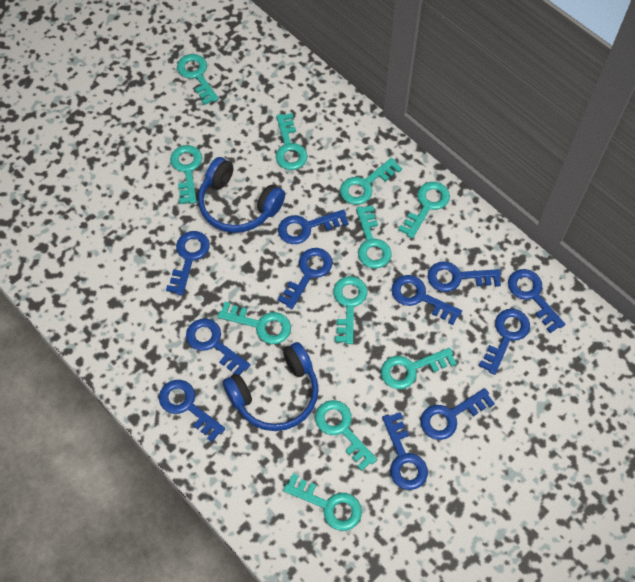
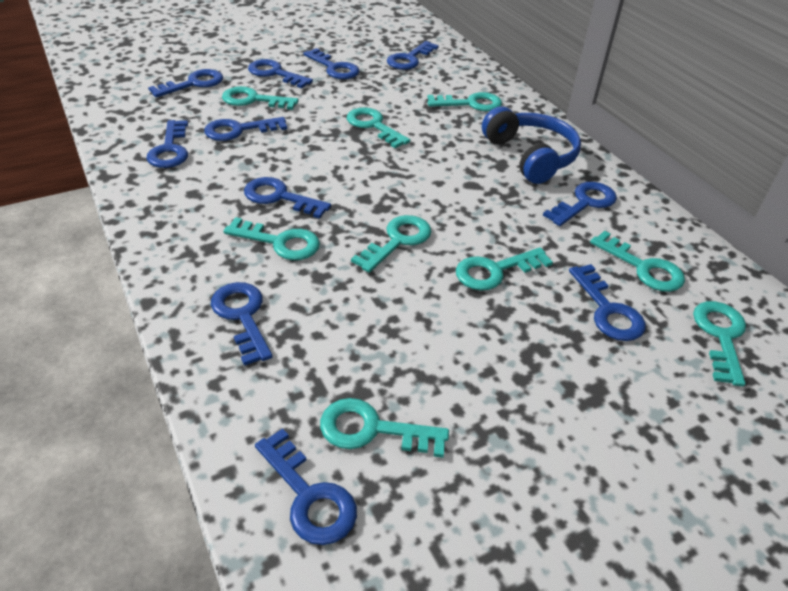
blue headphones: [198,157,285,233] [222,342,319,431] = 2 -> [482,106,581,184] = 1
turquoise key: [170,145,202,204] [177,54,219,105] [218,302,291,344] [276,113,308,170] [283,474,362,531] [315,400,377,471] [333,276,368,344] [340,158,402,205] [356,205,392,268] [381,348,457,389] [398,182,450,238] = 11 -> [222,86,299,110] [223,217,320,260] [320,398,449,458] [347,107,410,148] [351,215,432,273] [427,92,502,111] [456,247,553,290] [590,231,685,292] [693,301,746,387] = 9

